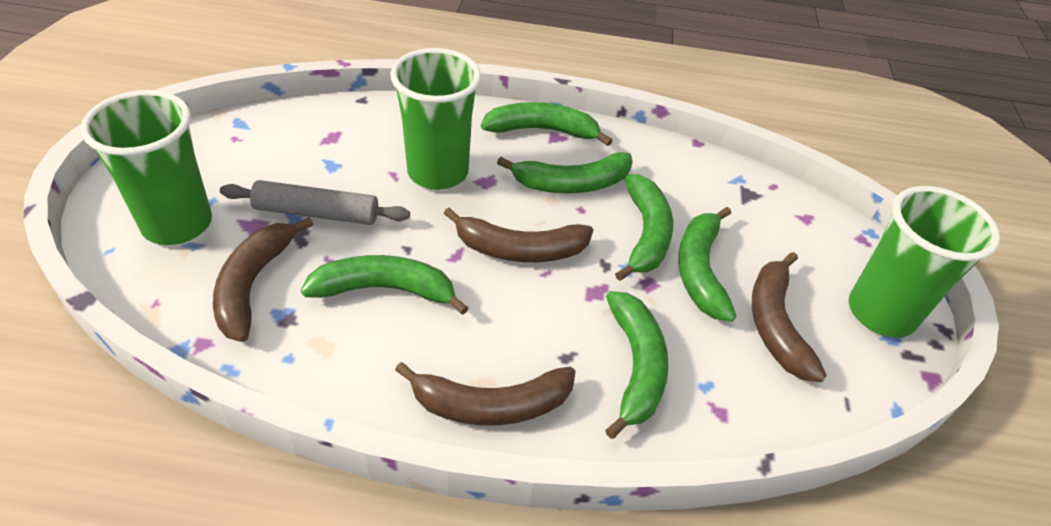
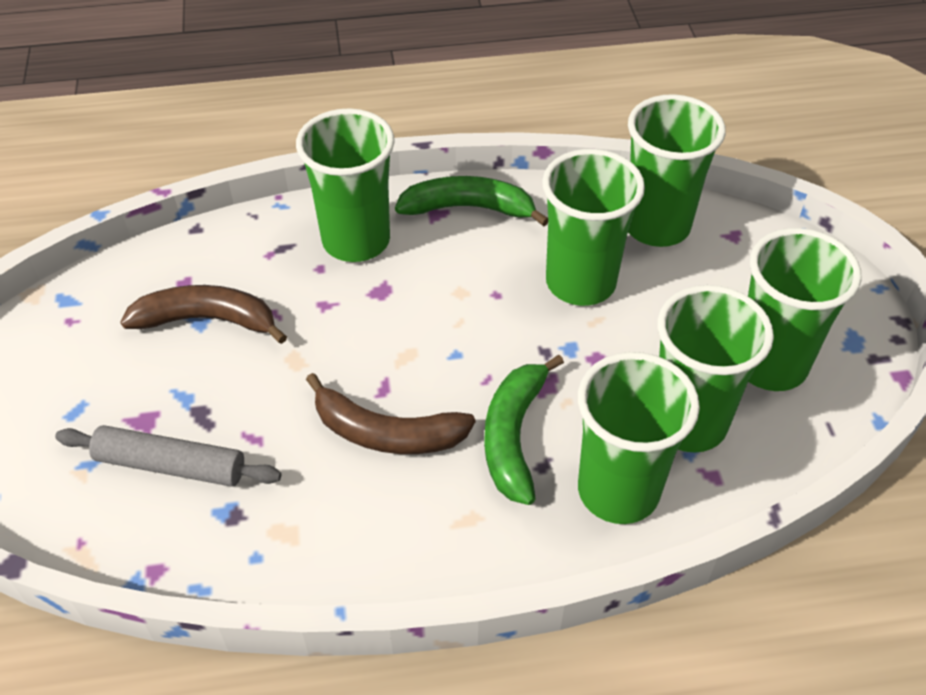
brown banana: [213,217,314,342] [395,362,576,426] [444,207,593,262] [752,252,827,382] = 4 -> [120,285,287,344] [306,373,476,454] = 2
green banana: [301,255,469,315] [481,102,612,146] [497,152,633,194] [605,291,669,439] [615,174,673,281] [678,207,736,322] = 6 -> [395,176,548,226] [484,355,564,505] = 2
green cup: [81,90,212,245] [390,48,481,190] [849,186,1000,337] = 3 -> [296,108,395,262] [542,149,645,306] [578,352,700,524] [628,94,726,247] [657,285,774,453] [748,228,862,391] = 6

